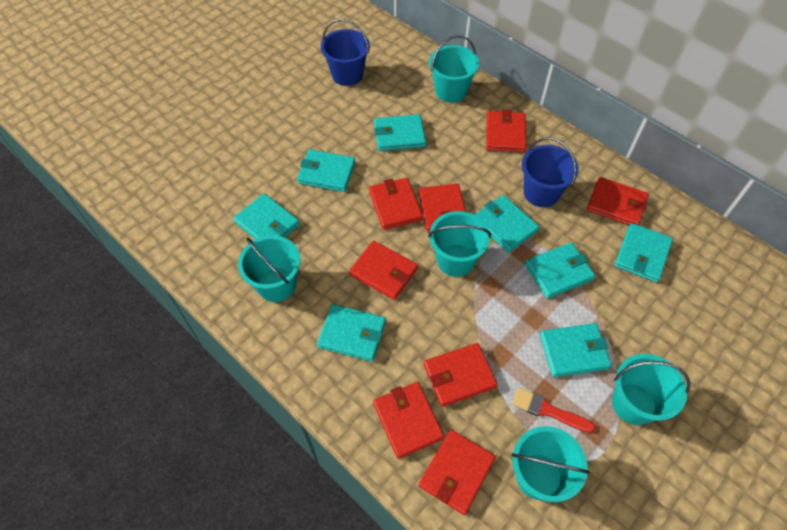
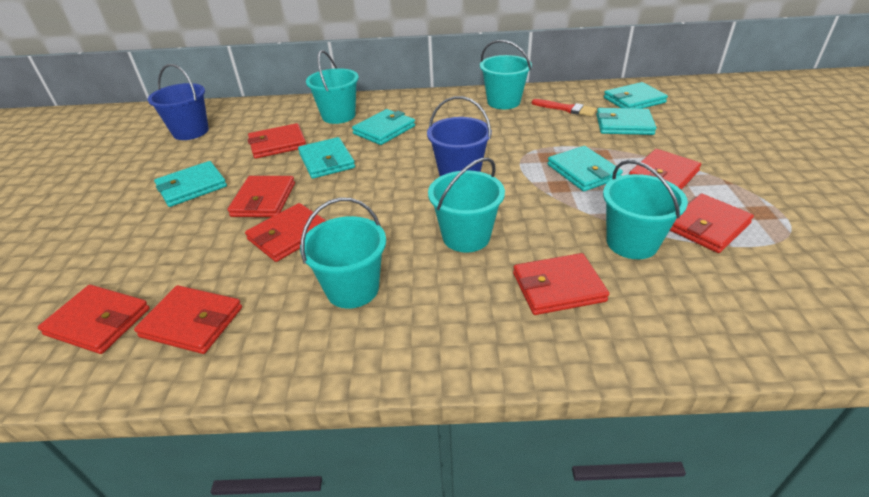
turquoise wallet: [233,193,300,239] [297,149,356,192] [317,304,386,362] [374,114,426,151] [474,195,539,253] [525,242,595,299] [540,323,611,377] [615,223,673,283] = 8 -> [154,161,227,207] [298,137,355,179] [352,109,415,145] [548,146,623,191] [596,108,656,135] [604,82,668,109] = 6

